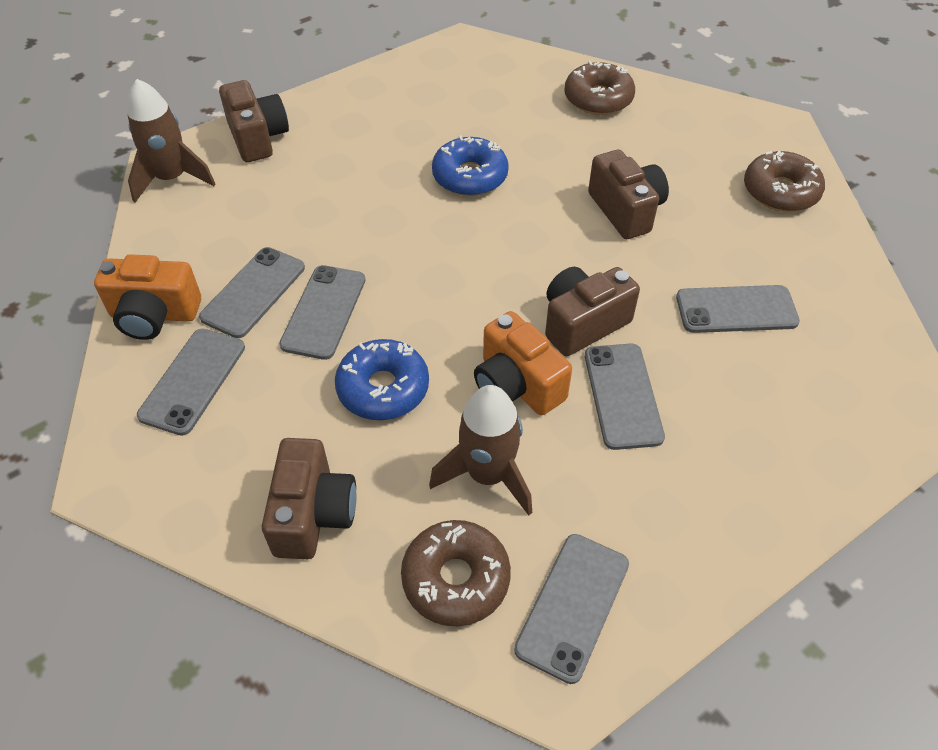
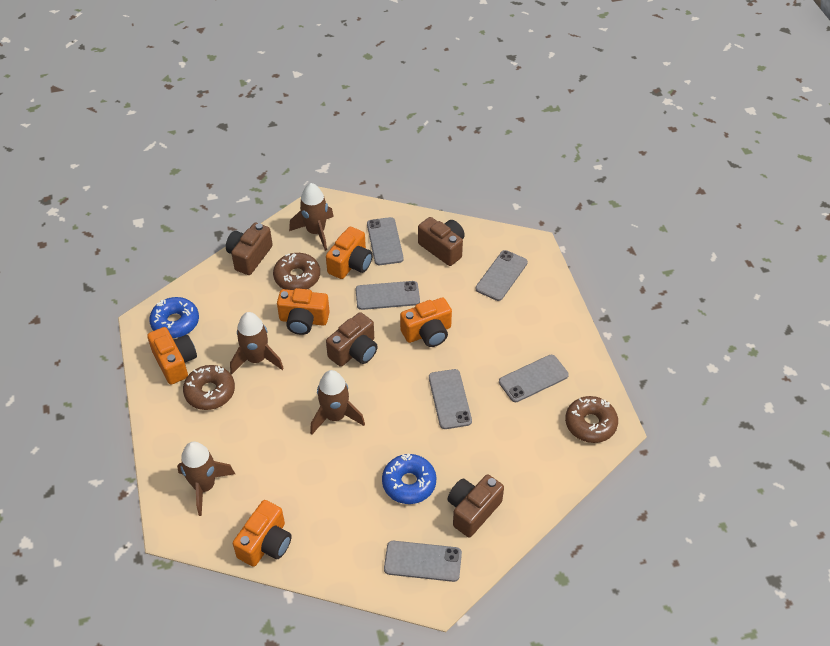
brown rocket: [127,79,215,202] [429,385,532,515] = 2 -> [177,442,235,516] [230,312,284,375] [289,183,334,251] [310,370,365,434] = 4
orange camera: [94,254,201,340] [474,311,572,415] = 2 -> [147,327,197,385] [233,500,292,567] [277,288,330,335] [326,227,373,279] [400,297,452,347] = 5

